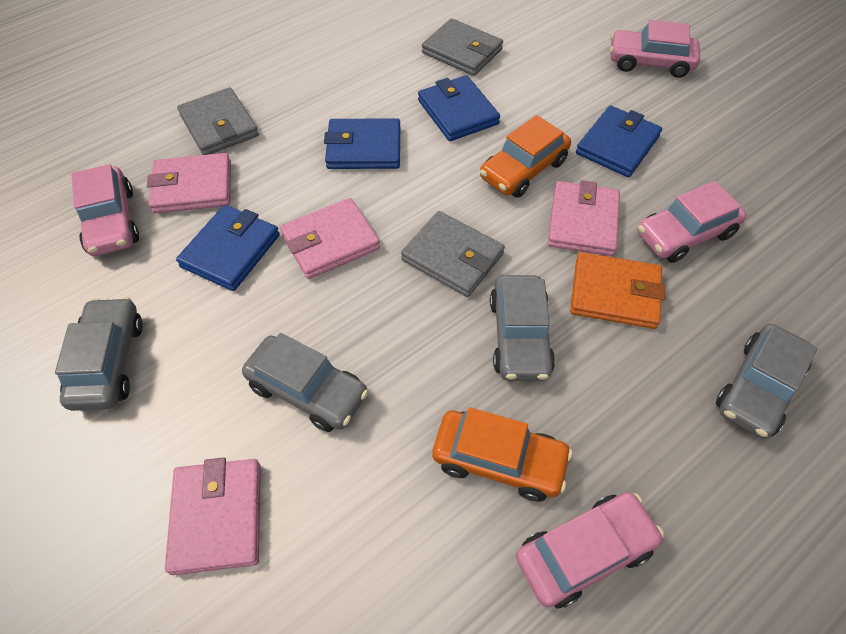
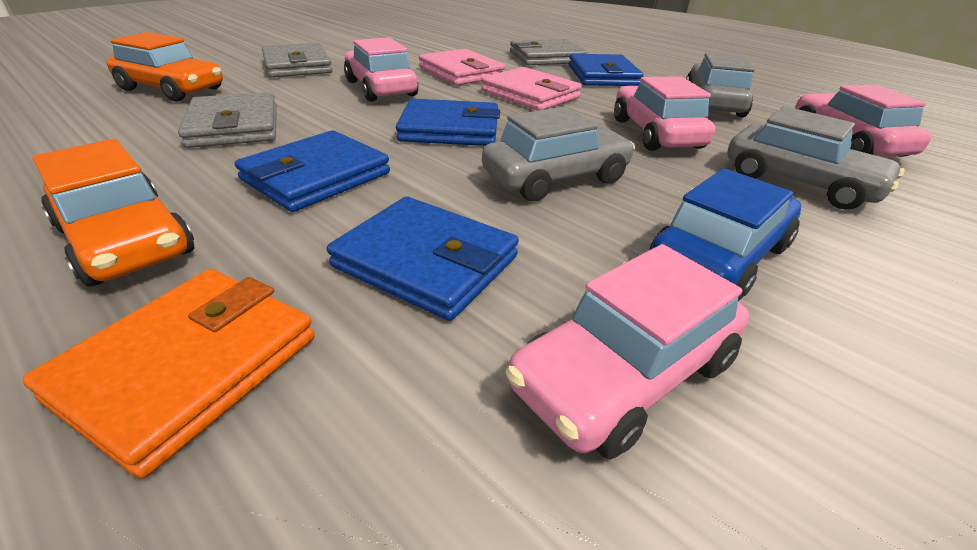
blue car: none = 0 -> [649,168,801,301] = 1
grey car: [55,297,143,411] [242,333,369,432] [490,275,555,381] [716,324,818,439] = 4 -> [482,107,635,201] [686,53,755,117] [727,106,905,210] = 3
pink wallet: [147,153,231,213] [165,458,261,575] [280,198,380,279] [548,180,620,256] = 4 -> [419,49,505,85] [481,67,582,111] = 2

